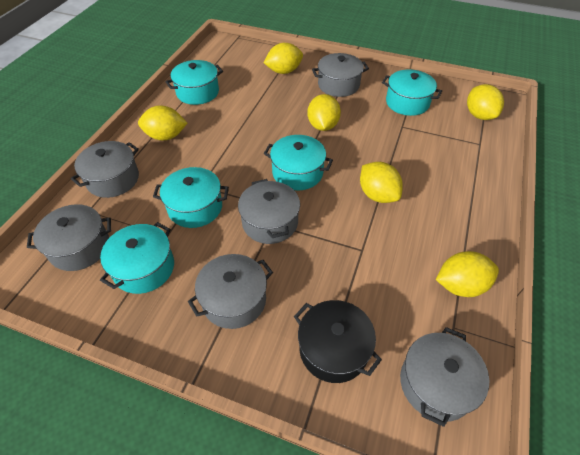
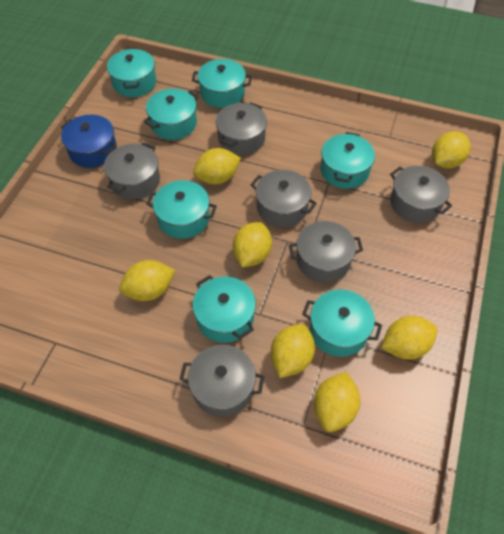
black pot: [294,300,382,383] = 1 -> none = 0
blue pot: none = 0 -> [61,115,117,168] = 1
turquoise pot: [100,222,174,294] [153,167,229,228] [166,60,223,105] [264,135,333,190] [382,70,442,116] = 5 -> [107,48,156,97] [144,89,199,140] [146,180,217,239] [192,59,252,108] [192,275,256,343] [302,290,382,357] [321,132,375,189] = 7
yellow lemon: [138,105,187,140] [264,43,303,74] [307,94,341,131] [360,162,403,203] [436,251,499,297] [467,84,504,120] = 6 -> [119,260,175,301] [193,148,241,185] [233,222,272,267] [271,324,315,378] [314,372,360,432] [382,316,437,360] [432,131,471,169] = 7

